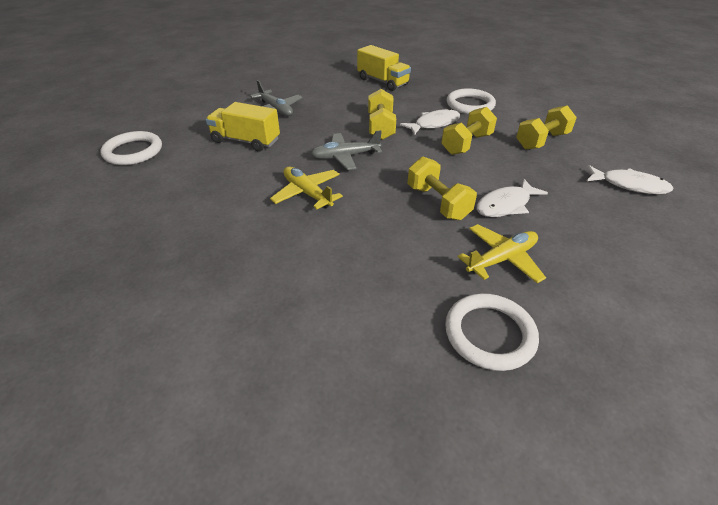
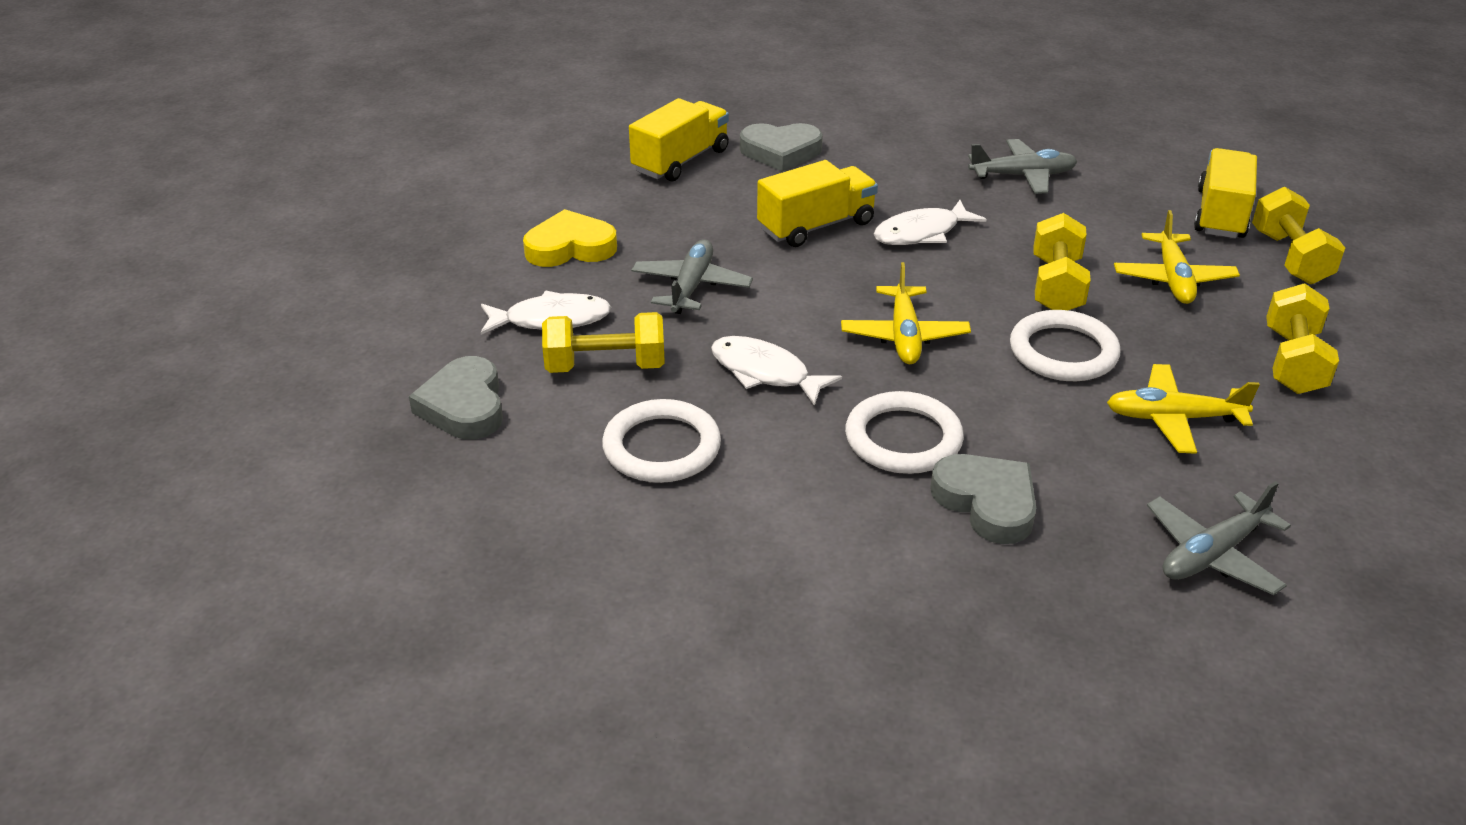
grey heart: none = 0 -> [409,356,503,440] [740,123,823,171] [930,454,1036,544] = 3
grey plane: [250,80,303,116] [311,130,382,170] = 2 -> [631,239,753,314] [968,139,1078,194] [1147,481,1291,595] = 3
yellow heart: none = 0 -> [523,209,617,267] = 1
yellow plane: [270,166,343,209] [458,224,546,283] = 2 -> [841,262,971,364] [1107,364,1260,454] [1114,210,1240,304] = 3
yellow truck: [206,102,280,151] [357,45,411,91] = 2 -> [629,98,729,182] [757,160,878,247] [1194,148,1257,238] = 3

